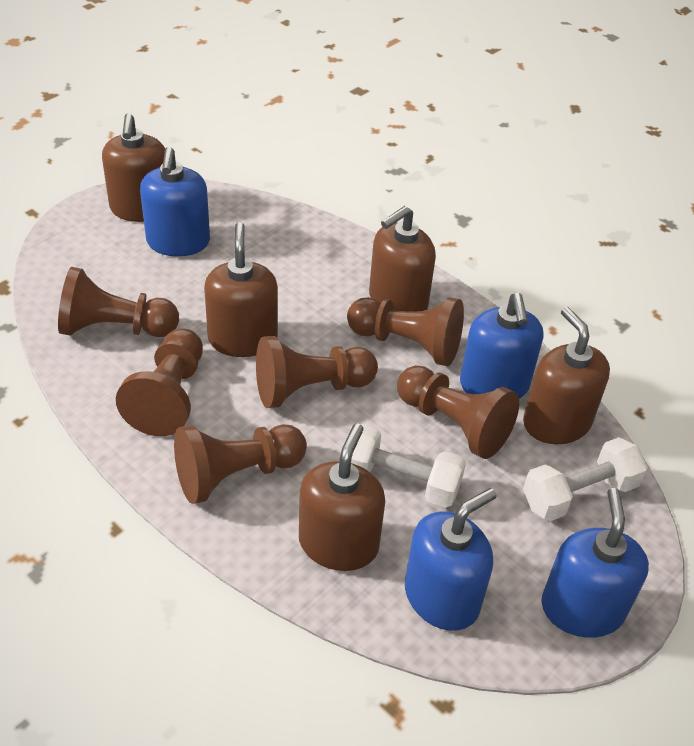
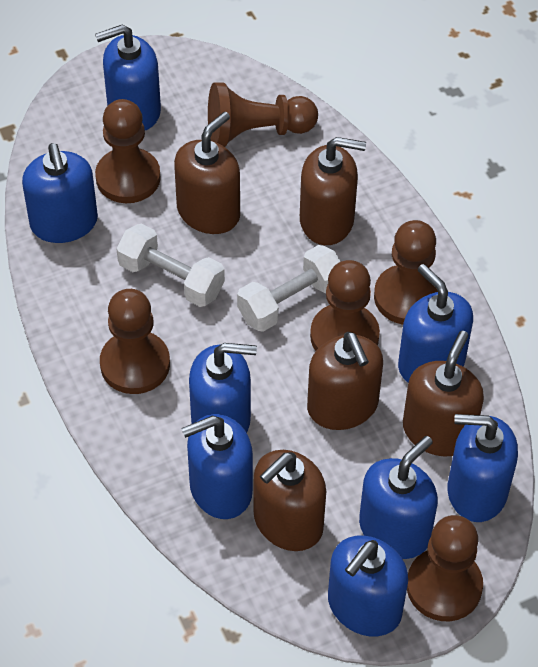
blue soap dispenser: [140,147,210,257] [405,488,497,631] [460,293,543,399] [541,488,649,638] = 4 -> [22,143,98,243] [95,24,161,130] [181,414,253,519] [189,343,257,433] [328,536,408,637] [359,436,438,559] [398,264,473,382] [447,414,518,522] = 8

